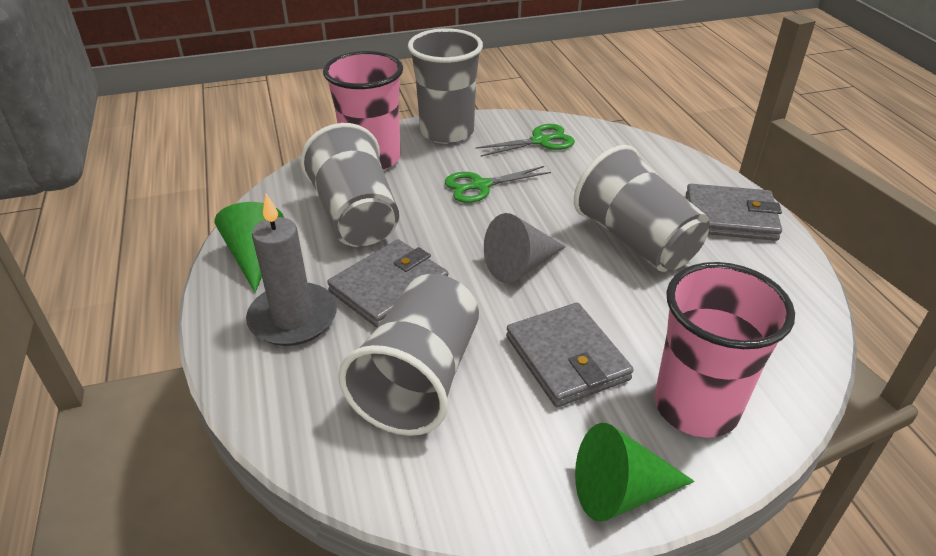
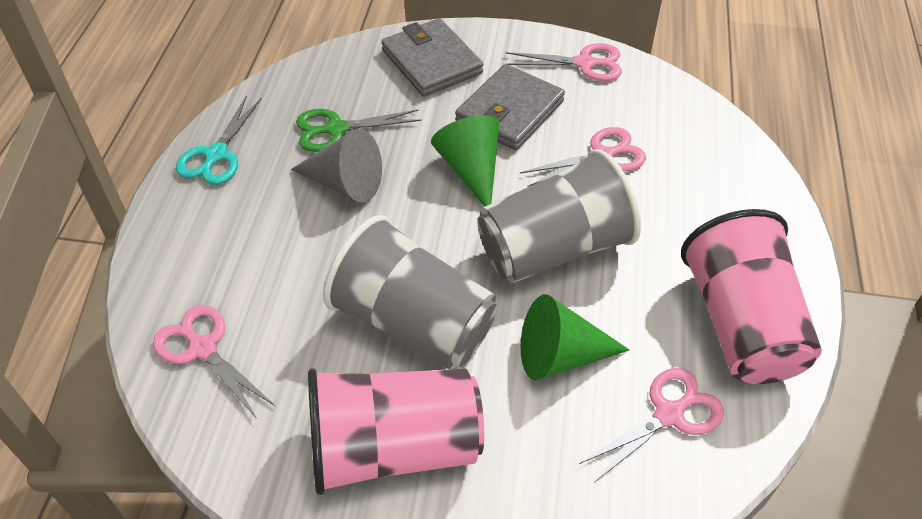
green scissors: [445,166,551,203] [475,124,575,157] = 2 -> [296,109,422,152] = 1
grey candle: [246,194,337,346] = 1 -> none = 0
grey cup: [300,123,399,247] [338,274,479,436] [408,28,483,144] [574,145,710,272] = 4 -> [323,215,497,369] [477,149,641,283] = 2
grey wallet: [327,239,449,328] [506,303,634,407] [686,184,782,241] = 3 -> [381,18,483,97] [455,64,565,150] = 2
pink scissors: none = 0 -> [153,305,275,419] [506,43,622,81] [520,127,646,187] [579,368,724,483] = 4
turquoise scissors: none = 0 -> [176,96,262,185] = 1

